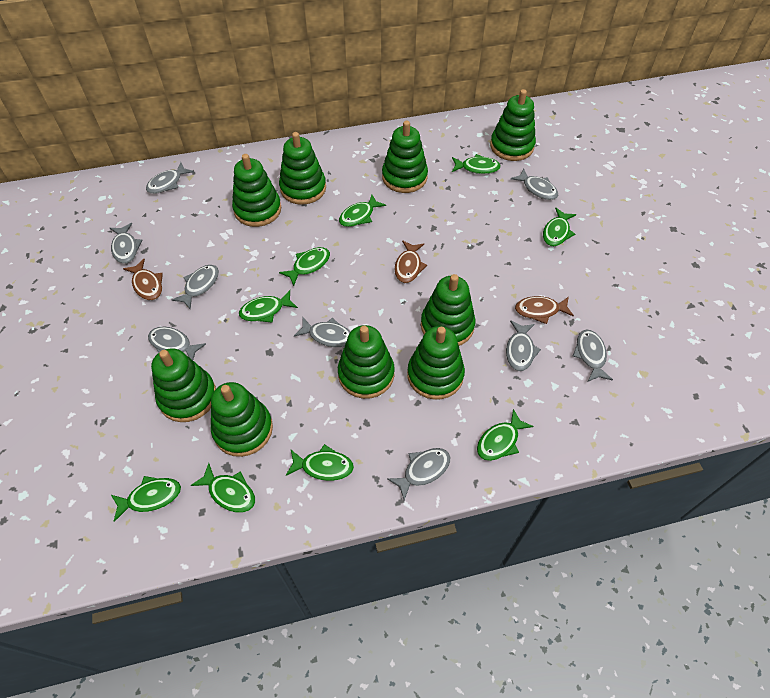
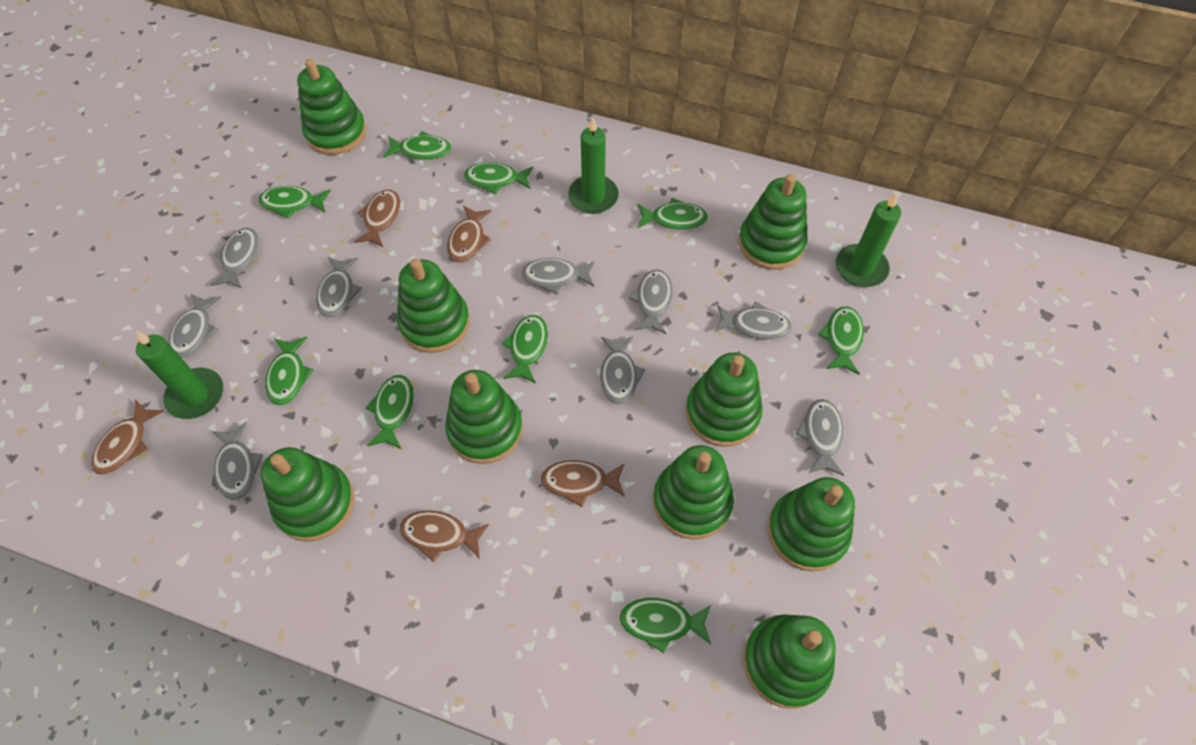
brown fish: [123,259,163,300] [394,240,427,283] [515,296,574,324] = 3 -> [91,399,164,475] [354,190,400,247] [400,510,489,562] [447,205,491,263] [541,460,625,507] = 5
green candle: none = 0 -> [136,331,223,419] [568,117,619,214] [836,193,901,287] = 3

